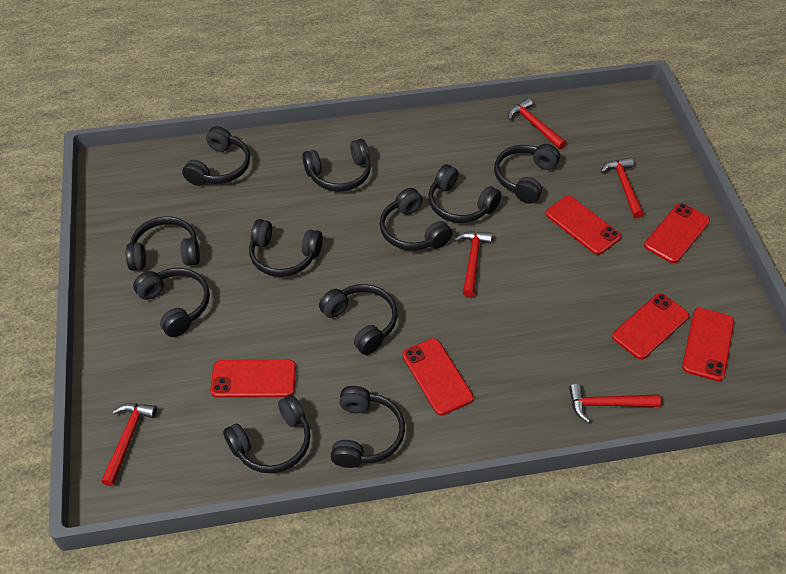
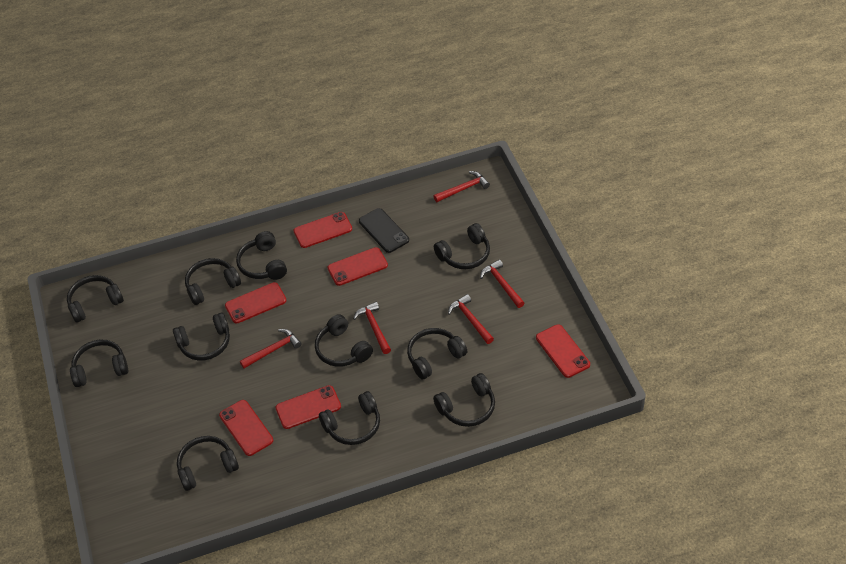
black phone: none = 0 -> [359,208,409,253] = 1

